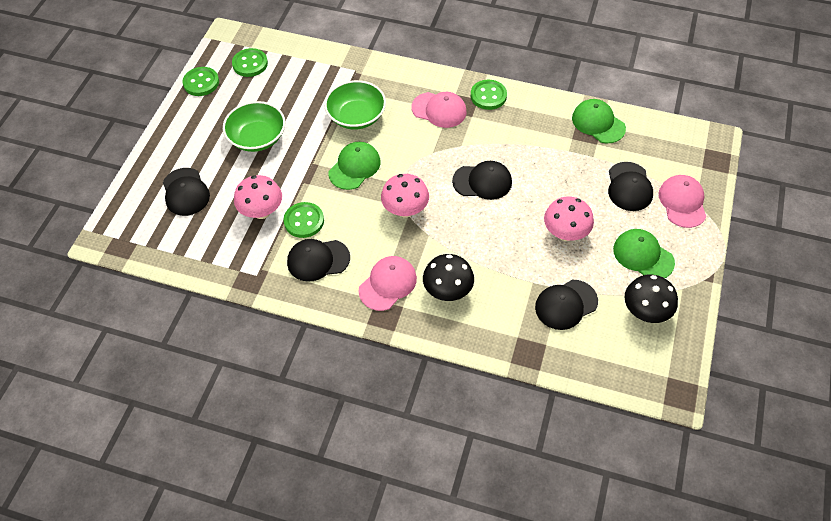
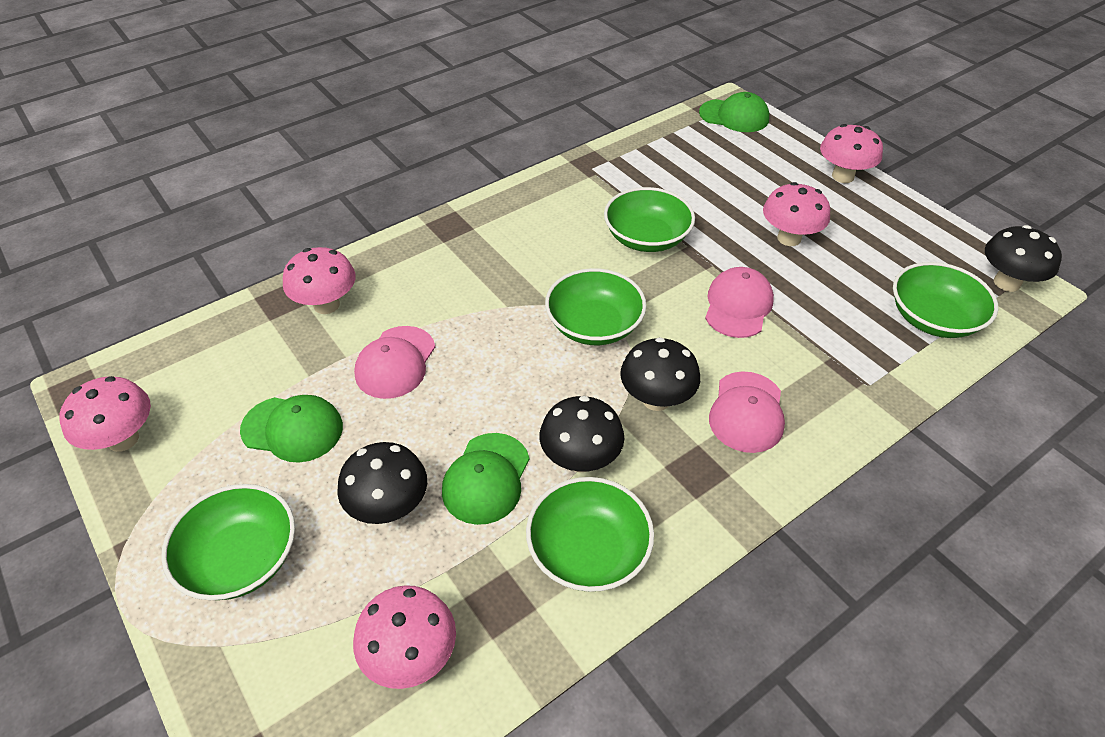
black cap: [163,168,210,216] [287,239,350,282] [452,161,512,200] [535,280,598,330] [608,162,653,211] = 5 -> none = 0
black mushroom: [423,254,474,301] [624,274,678,323] = 2 -> [337,442,427,524] [540,396,624,472] [620,337,700,411] [985,225,1062,292] = 4
green bowl: [223,101,285,152] [324,80,386,130] = 2 -> [161,484,295,600] [526,477,654,592] [545,268,646,345] [604,187,695,252] [893,262,998,338] = 5
green button: [182,67,219,96] [232,48,268,77] [283,202,324,238] [471,80,507,110] = 4 -> none = 0
pink mushroom: [234,175,282,219] [381,174,429,218] [544,197,594,241] = 3 -> [59,376,151,452] [283,247,356,314] [353,585,456,689] [763,182,830,246] [820,124,883,183] = 5

